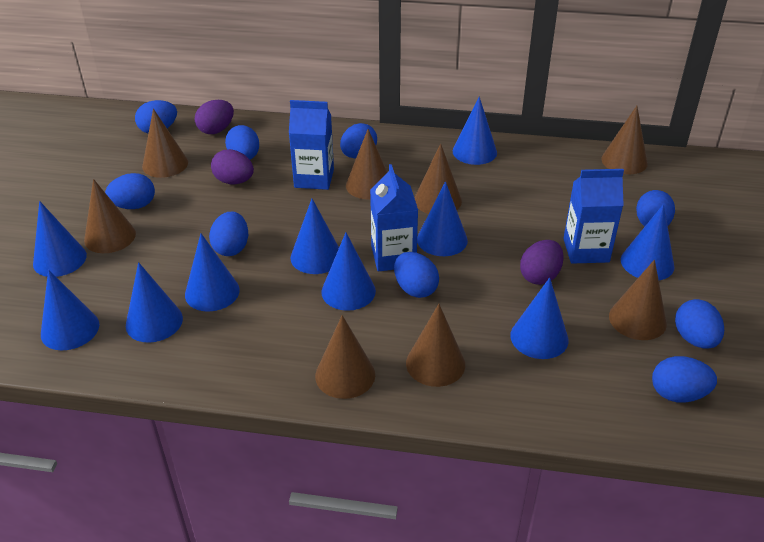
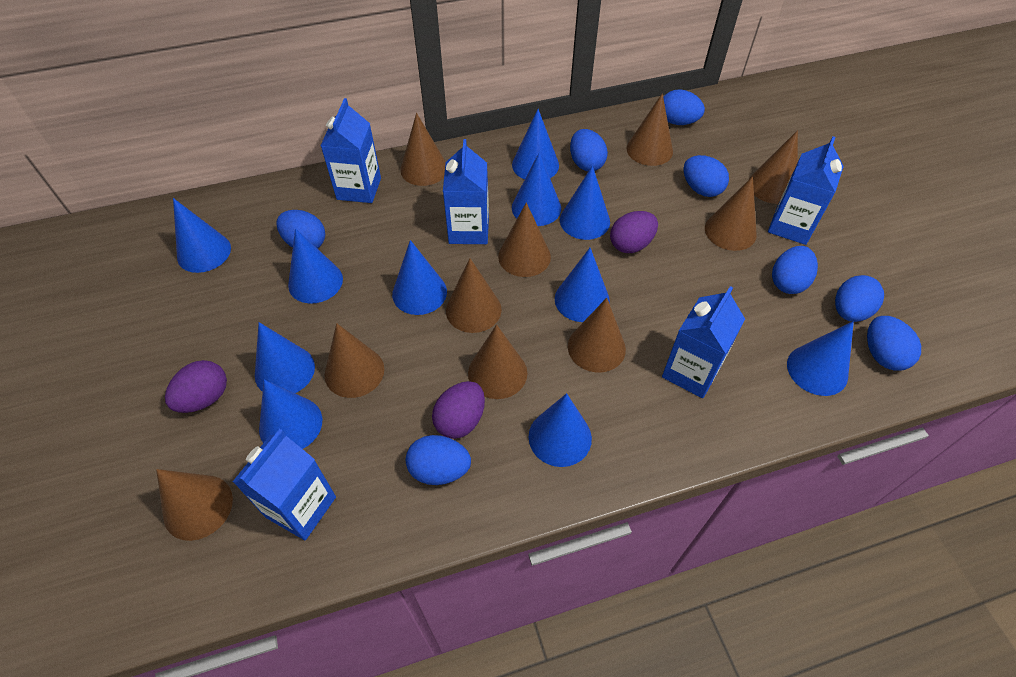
blue carton: [289,100,334,190] [370,164,418,271] [563,169,624,264] = 3 -> [233,429,336,540] [321,98,381,203] [443,139,489,244] [662,286,745,398] [768,136,844,245] = 5
blue cone: [33,201,87,277] [41,270,99,350] [126,262,183,343] [185,234,240,312] [291,199,339,274] [321,232,376,311] [417,181,468,256] [453,97,497,165] [510,277,569,359] [621,204,675,280] = 10 -> [173,198,231,273] [255,322,315,393] [259,380,322,449] [288,229,343,303] [392,240,447,315] [512,109,559,179] [512,152,561,226] [529,393,592,467] [555,248,610,322] [560,166,610,240] [787,321,854,396] = 11
blue egg: [105,173,155,209] [135,100,177,133] [209,212,248,256] [225,125,259,160] [340,123,377,158] [394,252,439,298] [636,190,675,226] [652,356,717,403] [675,299,724,349] = 9 -> [276,210,325,249] [406,435,471,485] [570,129,608,171] [663,89,705,125] [683,155,729,197] [772,246,818,294] [835,275,884,322] [867,316,921,371] = 8
brown cone: [84,179,136,253] [142,109,188,178] [315,315,375,399] [346,129,388,199] [406,304,465,387] [415,143,462,214] [601,106,648,174] [609,260,667,340] = 8 -> [156,469,233,541] [325,323,384,398] [400,113,446,186] [446,258,502,333] [468,324,527,399] [498,202,551,277] [568,298,626,373] [626,93,673,166] [705,176,757,251] [749,130,798,204] = 10

